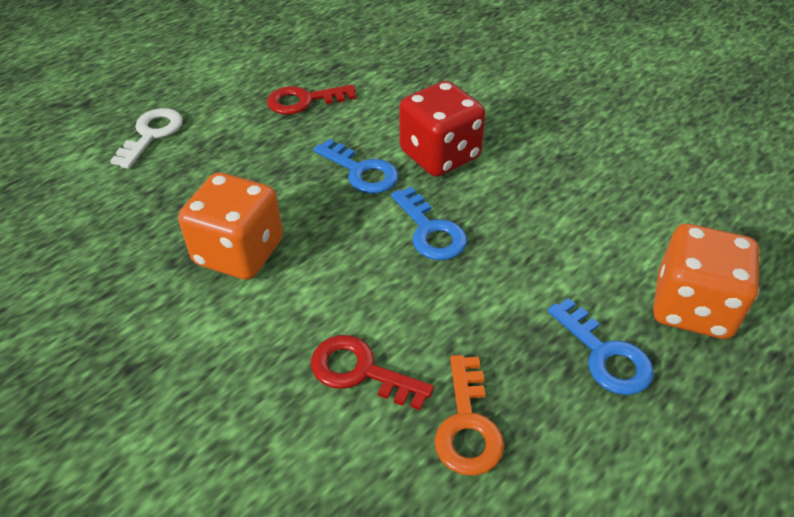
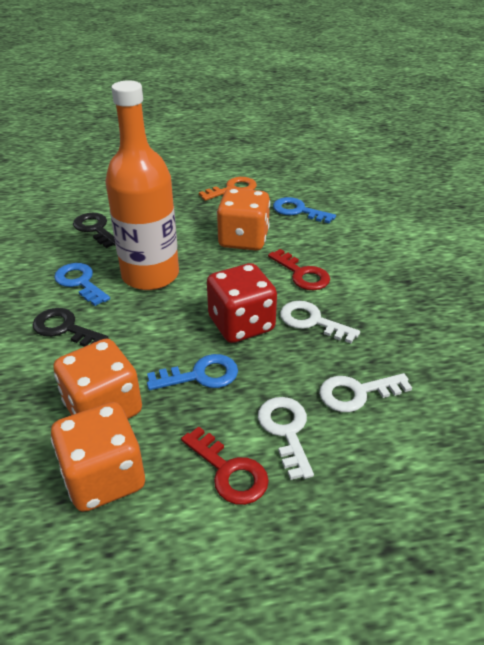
black key: none = 0 -> [32,308,108,347] [73,213,115,248] = 2
orange bottle: none = 0 -> [105,80,179,290] = 1
orange dice: [178,173,283,280] [653,224,760,339] = 2 -> [51,402,145,512] [53,339,142,419] [217,188,270,251] = 3
white key: [110,108,183,169] = 1 -> [258,397,314,480] [280,301,360,343] [319,373,412,412] = 3

